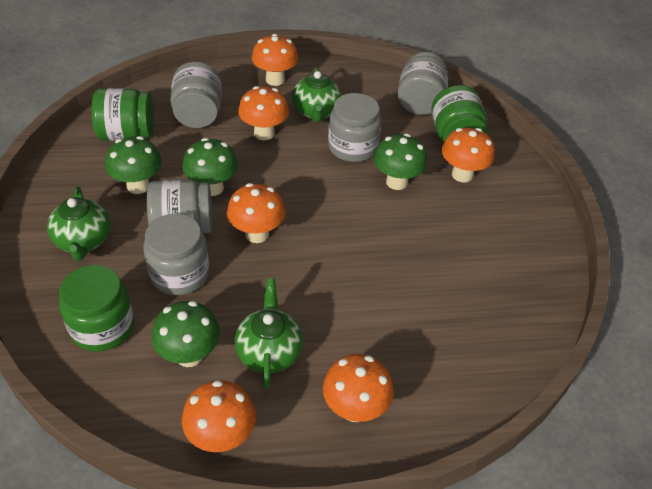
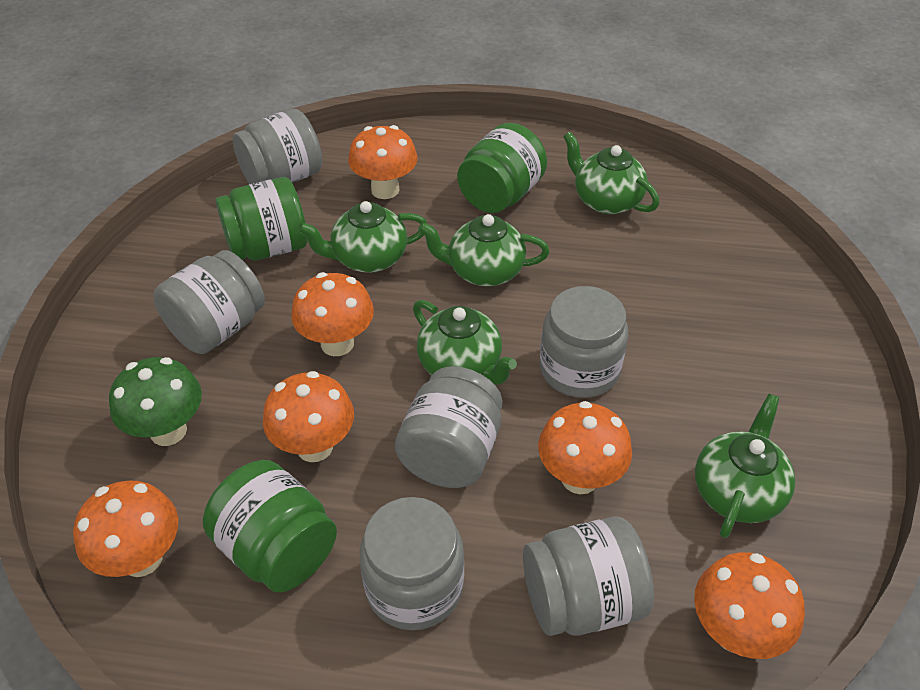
green mushroom: [105,136,162,194] [151,301,220,367] [182,138,238,196] [374,134,427,190] = 4 -> [109,357,202,446] = 1
green teapot: [47,186,111,261] [234,278,303,388] [292,67,342,123] = 3 -> [298,201,427,273] [413,300,517,385] [418,214,550,286] [563,132,659,214] [695,394,795,538] = 5
grey jar: [143,214,209,295] [147,179,212,233] [170,62,222,128] [328,93,381,162] [397,52,448,115] = 5 -> [153,250,265,354] [233,109,322,184] [360,497,464,630] [395,366,502,488] [523,517,654,636] [540,286,628,398] = 6

